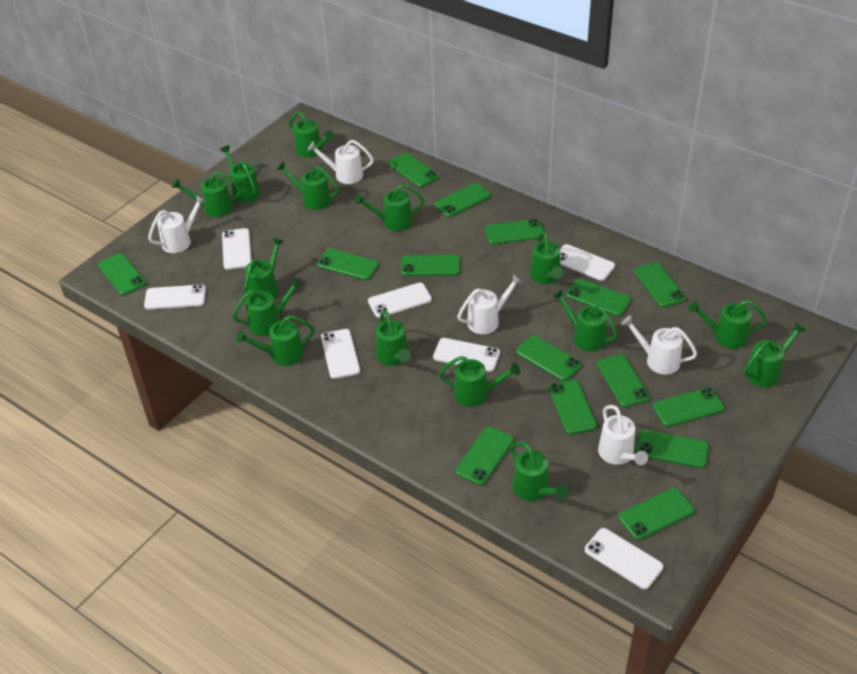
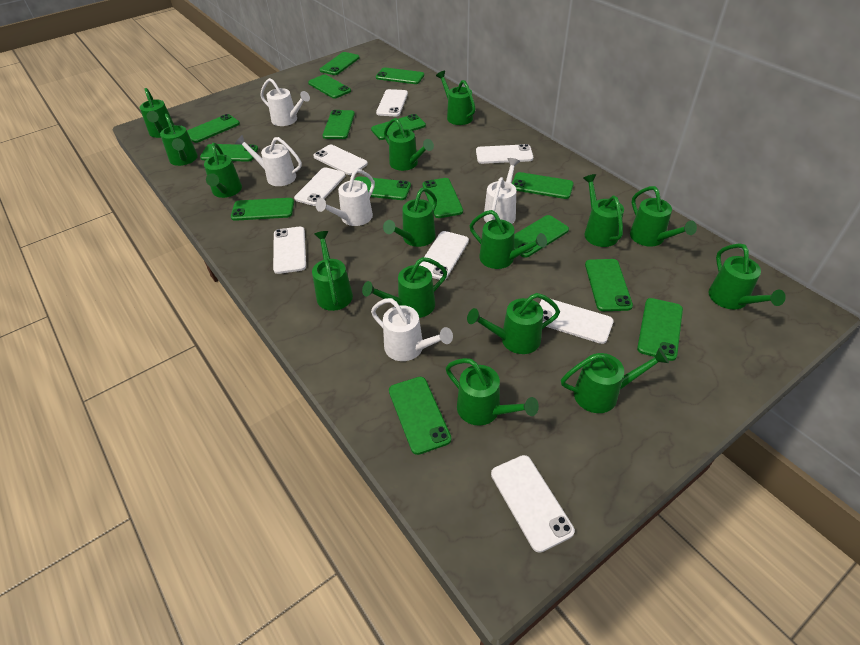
white phone: [144,285,206,310] [222,228,252,270] [321,329,360,379] [368,283,432,318] [433,338,500,372] [560,244,615,281] [585,528,663,589] = 7 -> [273,227,306,274] [294,167,345,206] [313,145,368,175] [376,89,408,116] [420,231,469,280] [476,144,533,164] [491,455,575,553] [540,299,614,344] = 8

